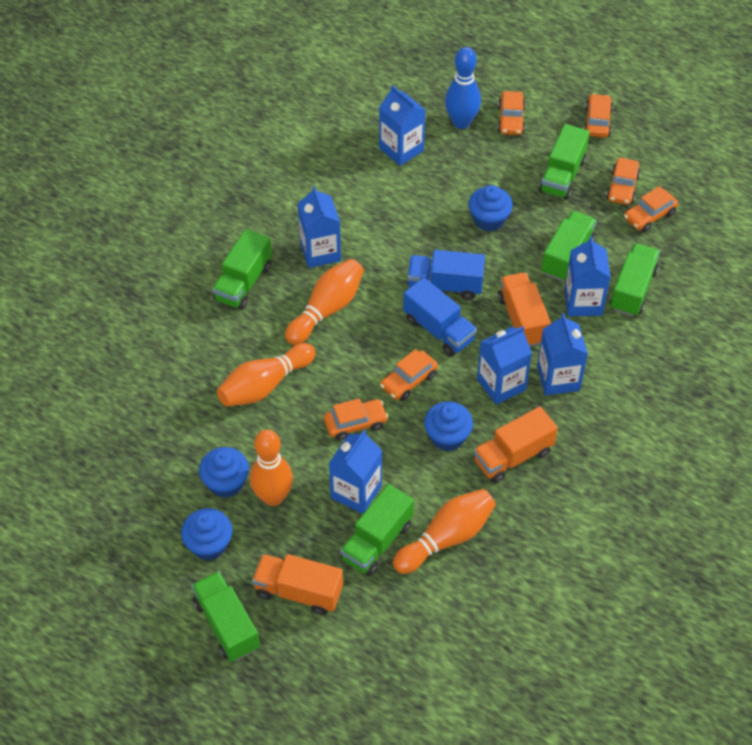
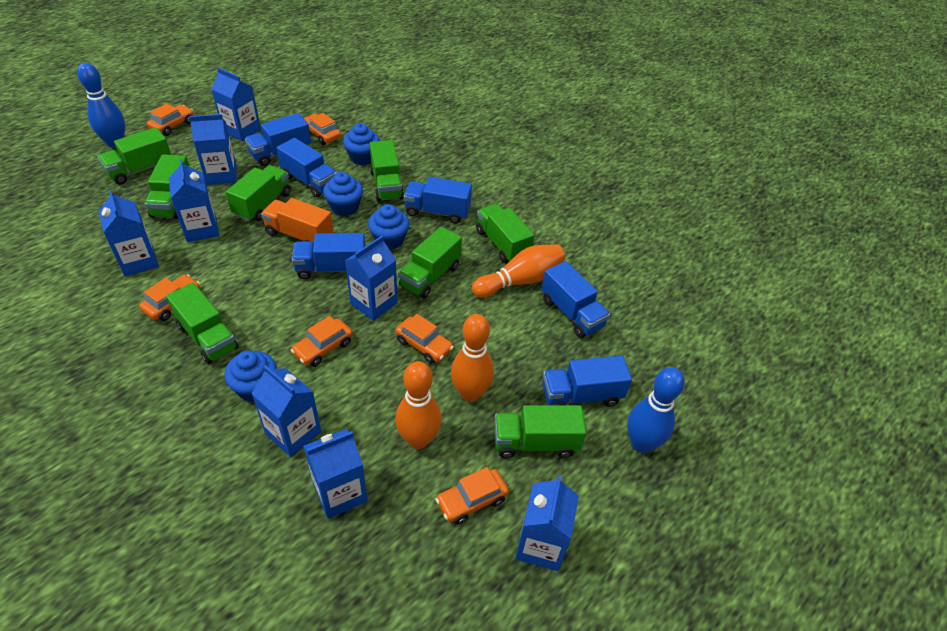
blue bowling pin: [445,47,481,129] = 1 -> [77,63,125,148] [627,367,685,453] = 2
blue carton: [297,186,341,268] [329,430,382,514] [379,85,425,166] [477,326,532,405] [537,313,588,396] [564,236,611,316] = 6 -> [99,190,159,276] [169,159,219,242] [189,114,237,185] [211,68,261,141] [251,365,321,457] [303,429,368,519] [345,236,398,321] [515,476,579,571] = 8
blue truck: [403,277,477,357] [407,250,485,300] = 2 -> [245,113,311,166] [277,138,337,198] [292,233,366,279] [404,177,472,224] [542,261,610,338] [542,355,632,407] = 6
green truck: [191,571,260,662] [212,229,272,310] [340,484,414,576] [539,124,590,200] [542,211,597,282] [610,243,660,317] = 6 -> [98,127,171,184] [145,154,190,219] [166,283,239,364] [226,165,291,221] [370,140,404,202] [398,226,462,299] [476,204,534,263] [494,405,586,458] = 8
orange bowling pin: [217,343,316,407] [250,429,293,506] [285,259,364,345] [393,489,496,574] = 4 -> [395,361,441,449] [451,314,494,402] [472,244,565,298] = 3
orange truck: [252,554,343,615] [473,406,558,483] [498,272,551,347] = 3 -> [261,198,333,243] = 1

